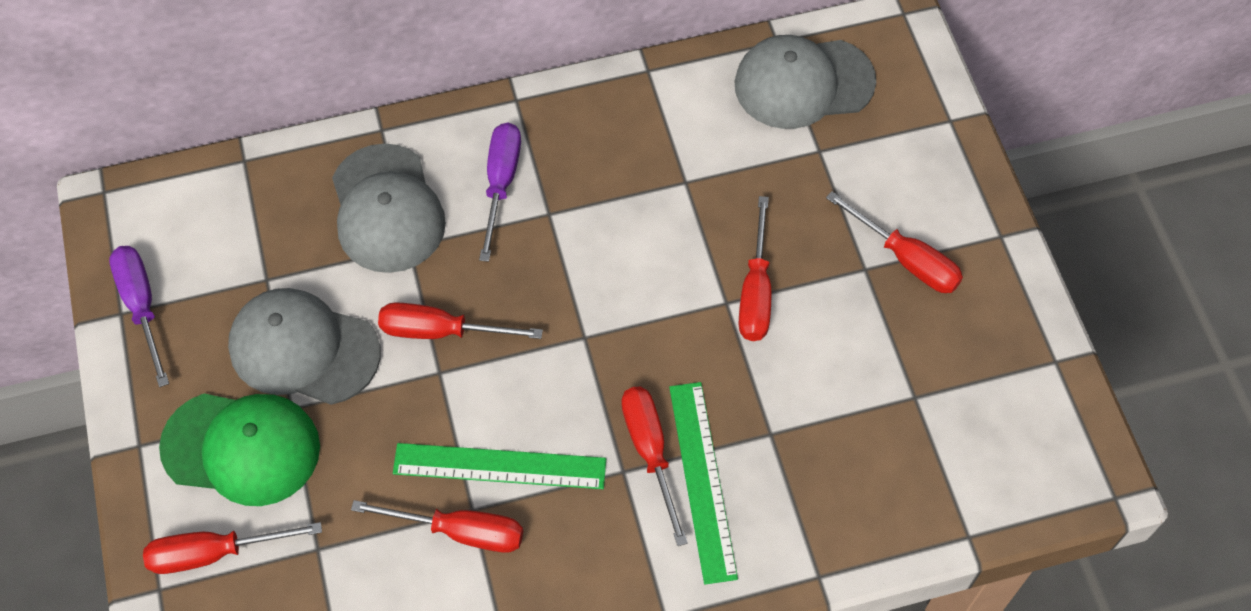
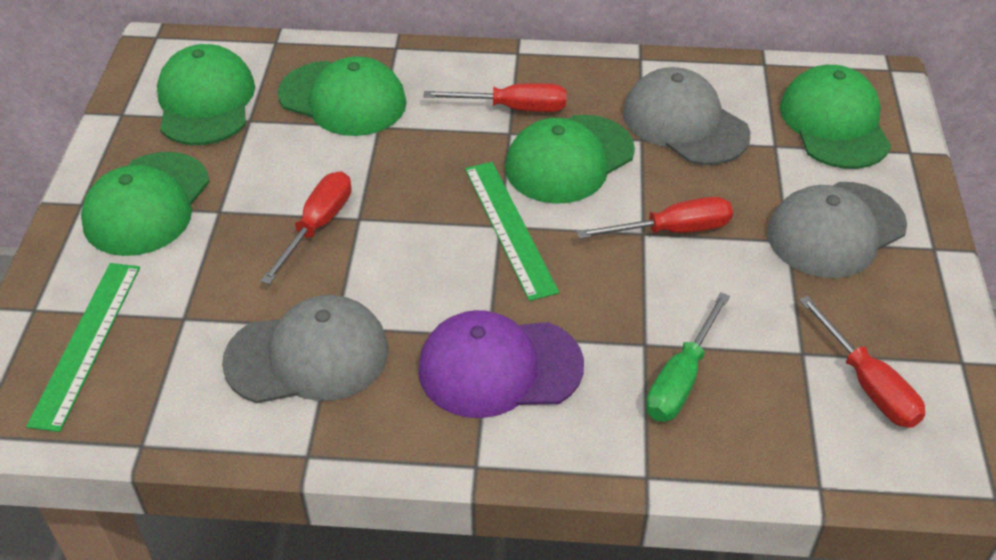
green cap: [159,393,320,506] = 1 -> [81,152,209,256] [157,44,255,145] [278,56,407,136] [505,115,635,204] [780,65,891,169] = 5
green screwdriver: none = 0 -> [646,292,730,422] = 1
purple cap: none = 0 -> [418,310,584,418] = 1
purple screwdriver: [109,246,169,387] [479,123,521,262] = 2 -> none = 0
red screwdriver: [143,522,322,574] [351,500,523,553] [378,302,543,339] [622,387,688,546] [739,196,771,341] [826,191,963,293] = 6 -> [261,172,351,285] [424,83,567,112] [577,197,733,239] [799,296,925,428] = 4

